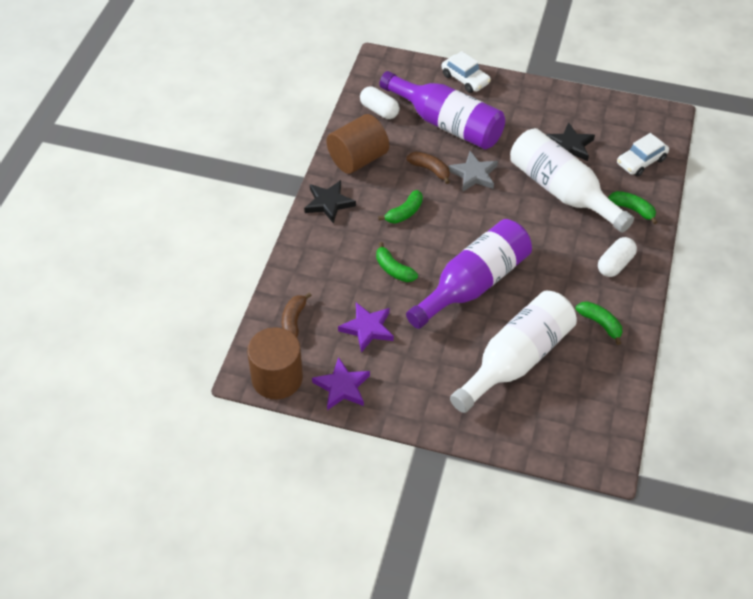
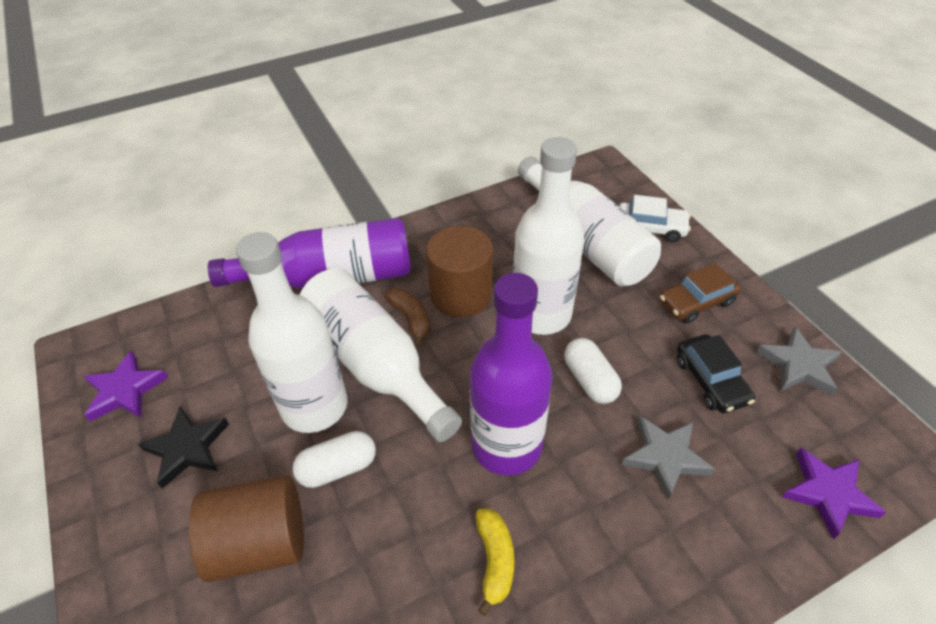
black car: none = 0 -> [676,334,755,413] = 1
black star: [304,180,356,224] [546,122,595,161] = 2 -> [138,407,229,489] = 1
brown banana: [282,292,312,337] [406,152,450,184] = 2 -> [384,288,430,347] = 1
brown car: none = 0 -> [660,263,741,323] = 1
green banana: [376,242,418,282] [378,190,423,224] [576,301,622,345] [608,191,658,224] = 4 -> none = 0
grey star: [448,151,498,192] = 1 -> [622,416,715,500] [757,327,841,396] = 2
white bottle: [450,290,577,413] [510,128,634,233] = 2 -> [236,232,348,433] [300,268,462,442] [513,137,584,335] [518,156,661,286] = 4
white car: [441,51,491,93] [617,133,669,176] = 2 -> [619,195,691,242] = 1
yellow banana: none = 0 -> [476,509,514,616] = 1

